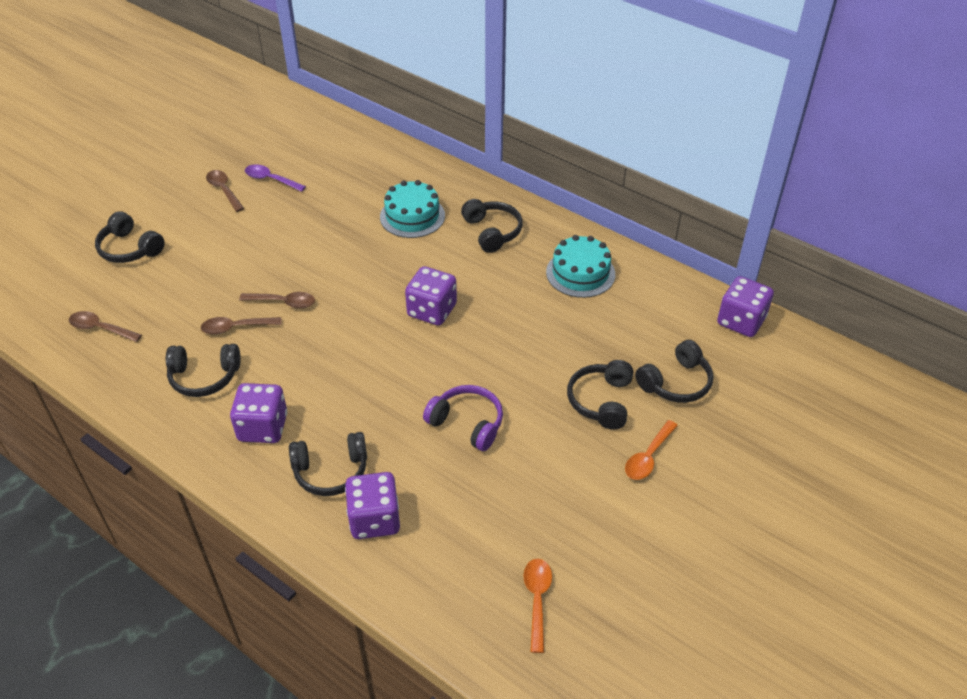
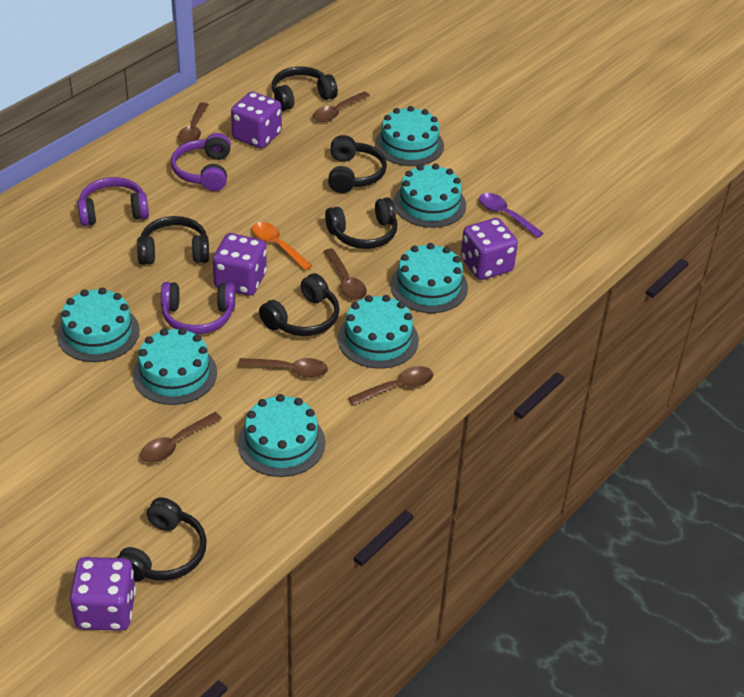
brown spoon: [69,311,142,342] [201,317,282,335] [206,170,244,212] [239,292,315,309] = 4 -> [140,412,222,463] [178,102,209,144] [238,358,328,378] [313,92,370,122] [323,248,367,300] [348,366,433,406] = 6
orange spoon: [523,559,552,653] [625,420,678,480] = 2 -> [252,222,312,271] = 1
purple headphones: [423,385,503,451] = 1 -> [77,177,149,226] [161,282,235,334] [171,133,231,191] = 3
turquoise cake: [380,180,445,238] [546,235,615,298] = 2 -> [57,288,140,362] [133,328,217,405] [238,394,325,477] [338,295,419,369] [375,106,444,166] [390,243,468,313] [394,164,466,228] = 7

